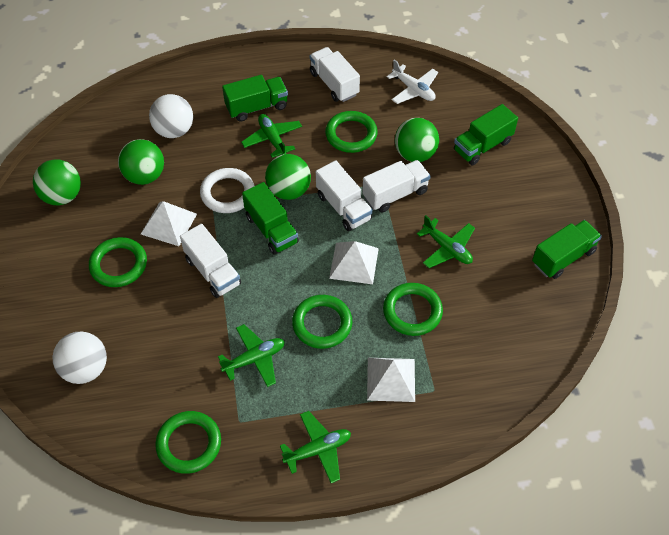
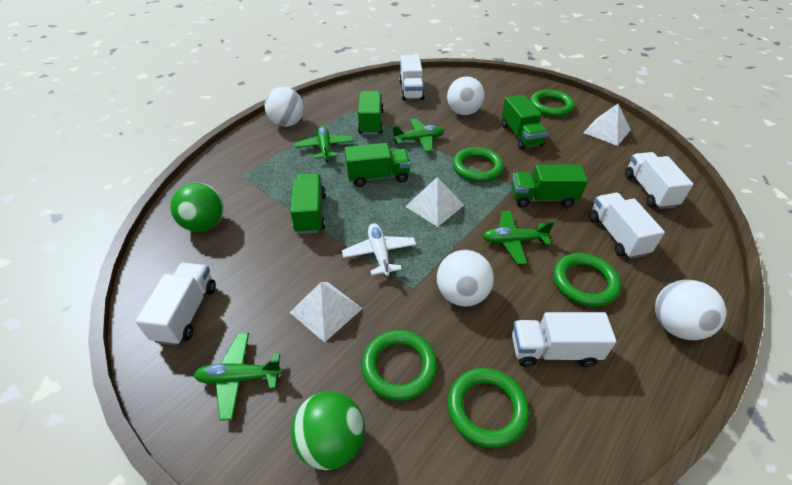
green ball: [33,159,81,205] [118,139,164,185] [265,154,311,200] [395,118,439,162] = 4 -> [170,183,224,232] [291,391,365,470] = 2
green truck: [222,75,288,122] [242,182,299,254] [454,104,518,165] [532,220,602,279] = 4 -> [290,173,326,234] [345,143,411,187] [358,91,384,135] [502,95,548,150] [511,165,588,208] = 5
white ball: [52,331,107,384] [149,94,193,138] = 2 -> [264,87,304,127] [437,250,494,306] [447,76,485,115] [655,280,726,340] = 4
white ring: [200,168,254,213] = 1 -> none = 0
white truck: [180,224,241,298] [310,47,360,102] [316,160,373,231] [362,160,430,212] = 4 -> [135,263,216,345] [399,55,425,101] [512,312,617,367] [589,193,665,259] [625,152,693,209] = 5

